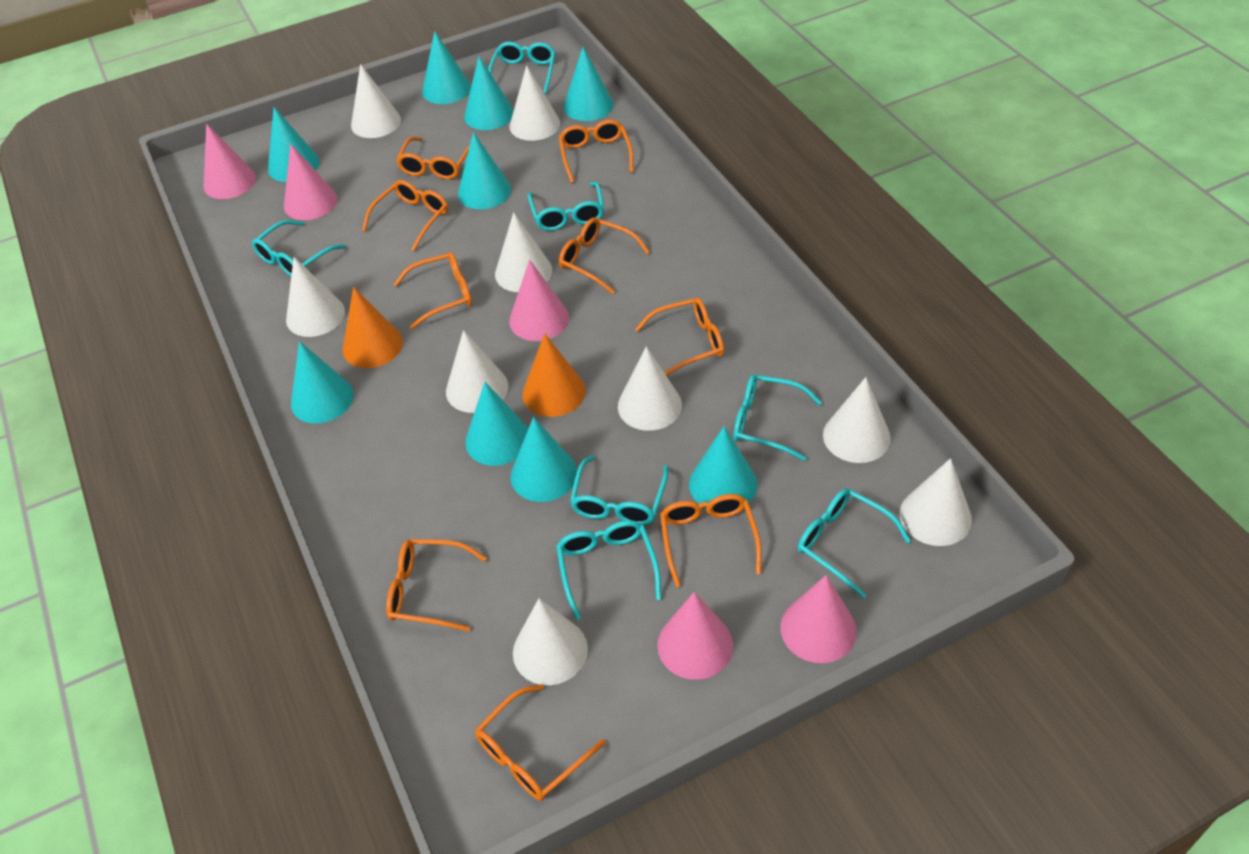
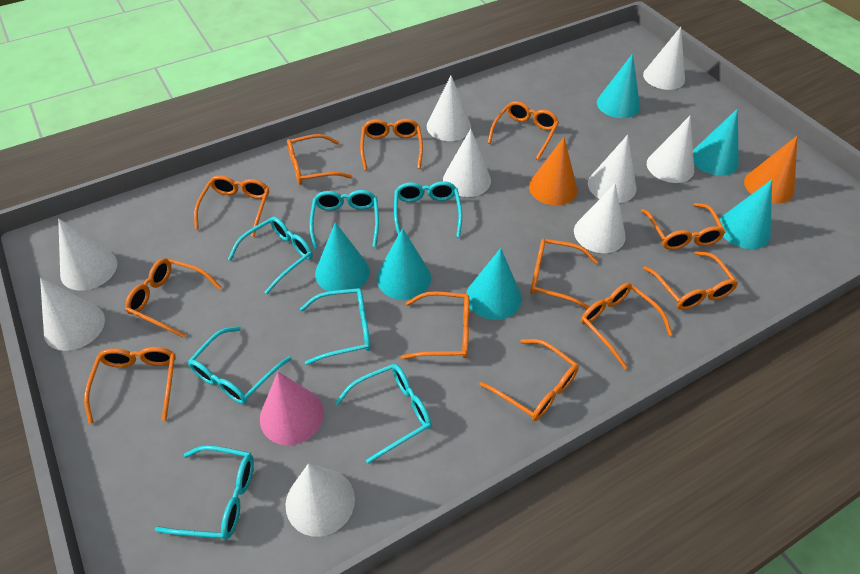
orange glasses: [362,180,448,251] [386,539,487,632] [394,252,472,329] [396,137,470,179] [475,684,606,801] [559,120,634,183] [559,217,650,294] [635,298,724,376] [660,494,762,587] = 9 -> [84,347,176,424] [125,258,222,338] [194,175,269,237] [287,134,352,185] [360,119,423,170] [401,291,469,359] [479,339,579,421] [488,101,559,160] [530,238,598,309] [581,283,673,369] [641,203,726,250] [643,251,738,310] = 12
pink cone: [203,124,256,199] [284,144,338,220] [509,260,569,341] [657,592,733,680] [781,575,857,663] = 5 -> [260,372,324,445] = 1
turquoise cone: [268,107,320,182] [291,341,354,423] [422,31,471,104] [458,132,511,209] [464,56,514,130] [465,382,528,466] [510,417,577,502] [564,47,614,121] [689,426,758,508] = 9 -> [315,222,370,292] [377,228,431,300] [466,248,522,320] [597,54,640,118] [693,109,739,176] [719,180,772,249] = 6

